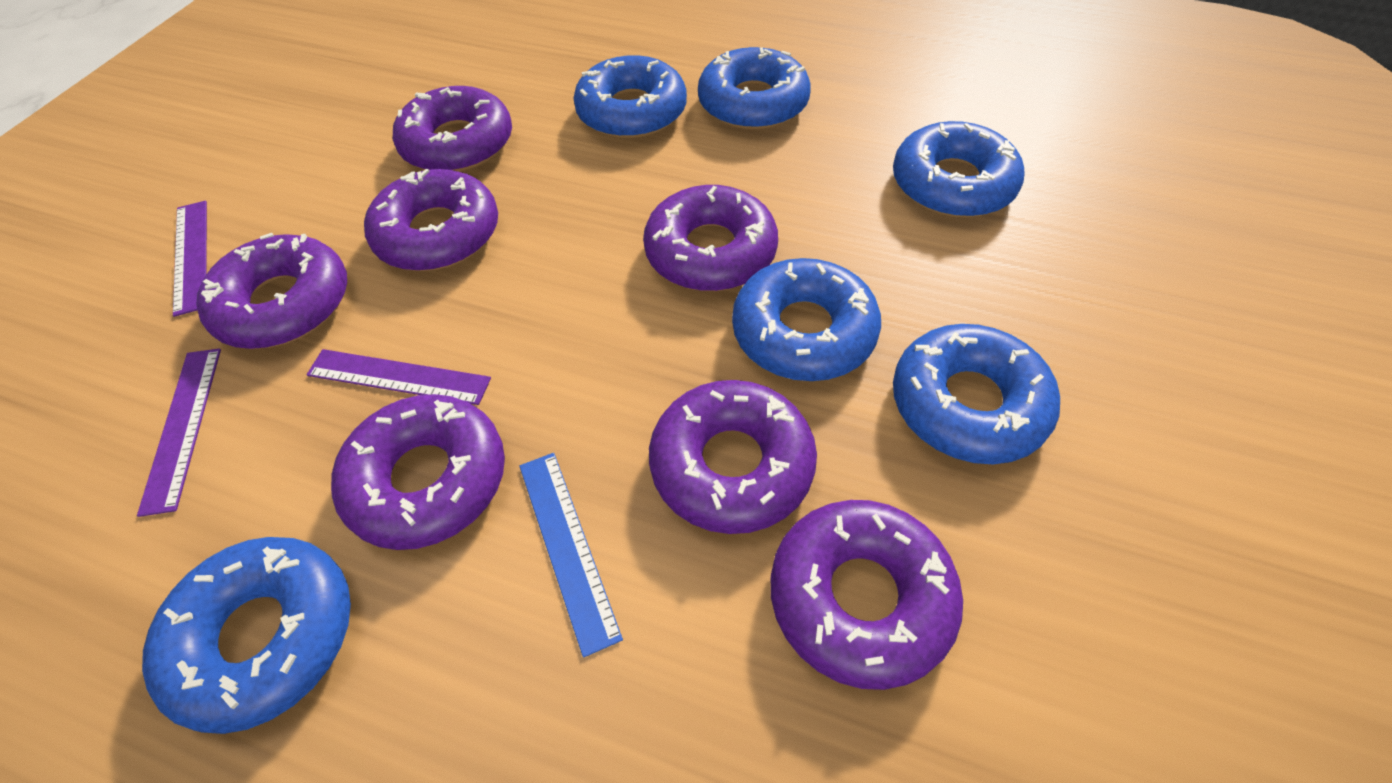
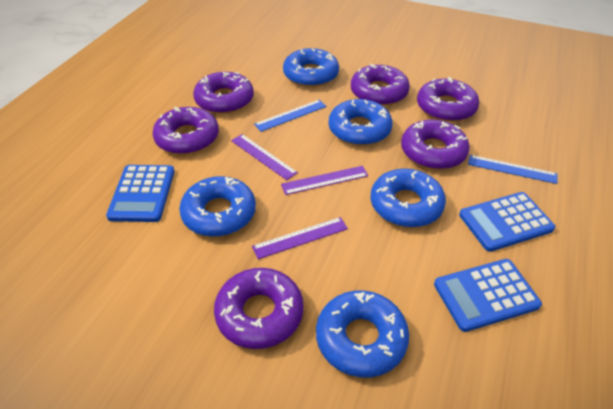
blue calculator: none = 0 -> [106,165,175,222] [434,259,542,332] [459,192,555,252] = 3
blue donut: [142,537,351,734] [574,55,687,139] [698,47,811,130] [732,258,881,381] [893,121,1025,218] [893,324,1060,464] = 6 -> [179,176,256,237] [283,48,339,87] [316,290,409,378] [329,99,393,146] [371,169,446,227] = 5
blue ruler: [519,453,623,658] = 1 -> [254,100,327,132] [468,155,558,184] = 2
purple donut: [196,233,347,349] [331,394,505,550] [364,169,498,271] [393,86,512,172] [643,185,778,291] [649,380,817,534] [771,500,963,690] = 7 -> [152,107,219,155] [193,72,254,114] [214,268,304,349] [351,63,410,106] [401,120,470,169] [417,77,479,122] = 6

